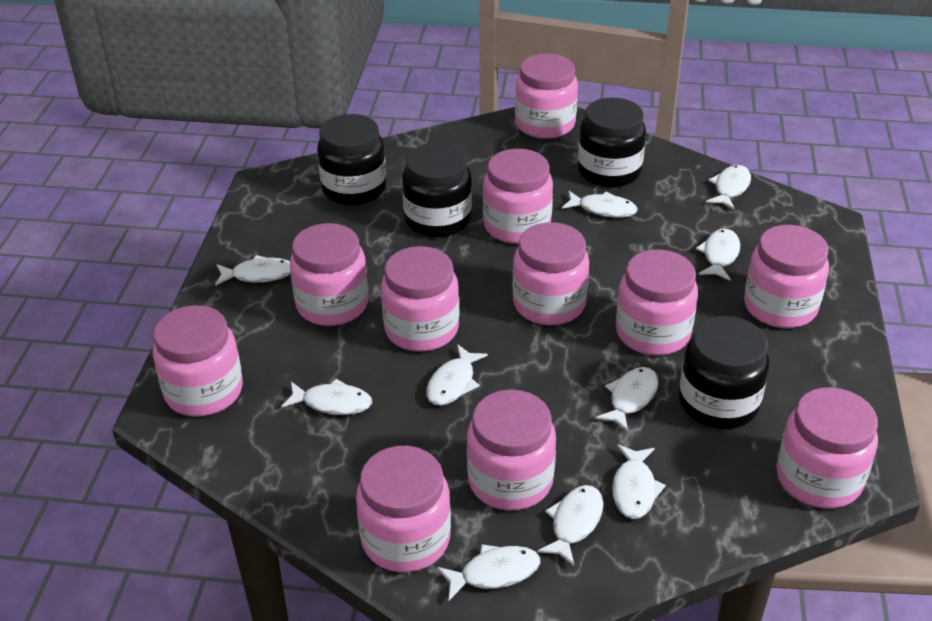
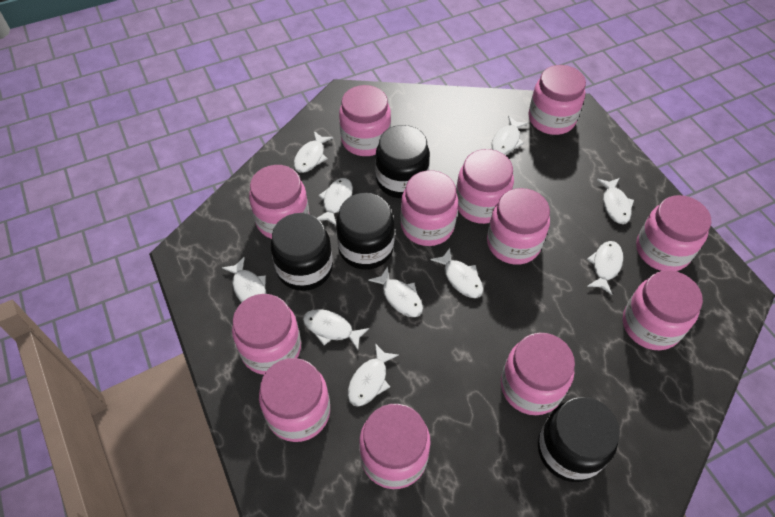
pink jar: [153,305,243,416] [290,223,368,326] [356,446,451,572] [381,246,459,352] [467,389,556,510] [483,149,553,244] [513,222,589,325] [515,54,578,139] [616,249,698,355] [744,225,829,328] [777,387,878,509] = 11 -> [232,294,301,375] [249,165,309,239] [259,358,330,442] [339,85,391,156] [359,404,431,489] [400,170,458,246] [456,149,514,224] [487,188,550,265] [501,333,575,415] [528,65,586,135] [623,270,703,350] [636,195,711,271] = 12

